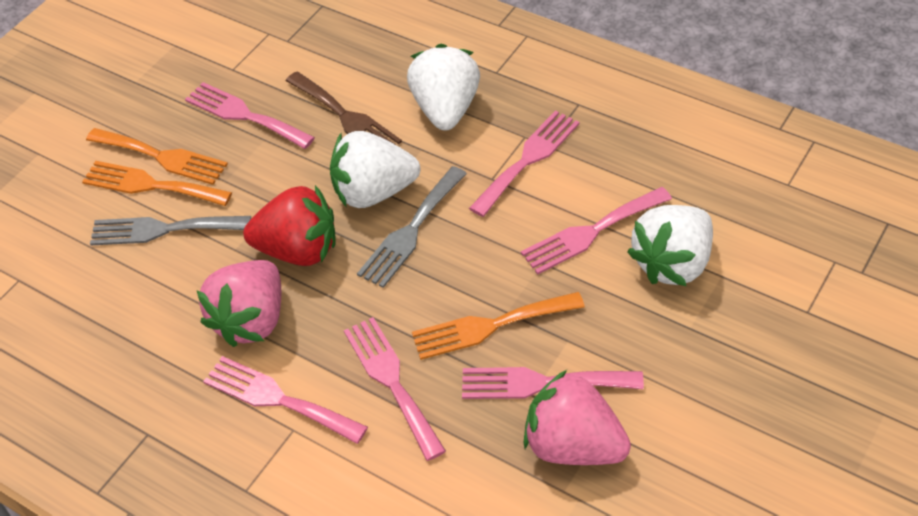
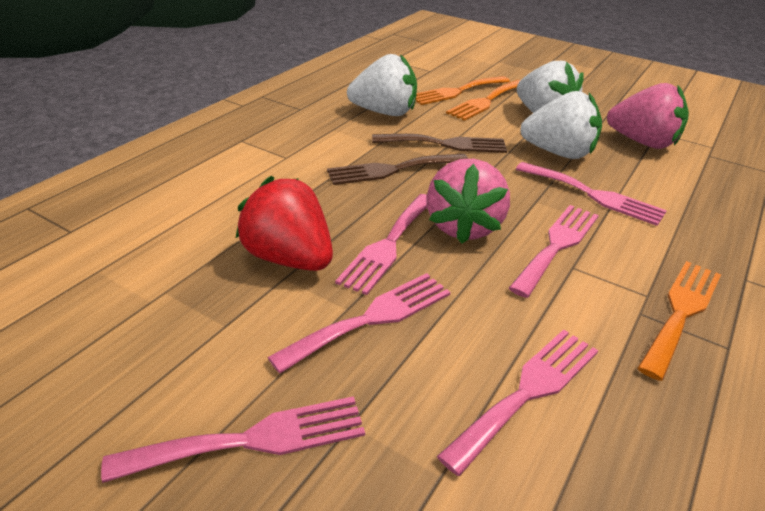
brown fork: [286,72,402,145] = 1 -> [327,154,468,185] [372,134,507,153] = 2
grey fork: [90,216,251,245] [357,166,467,288] = 2 -> none = 0

